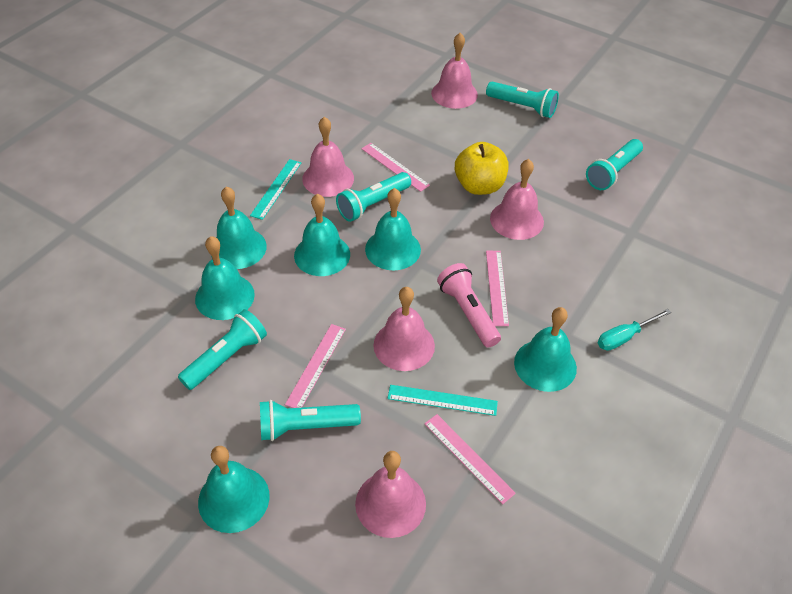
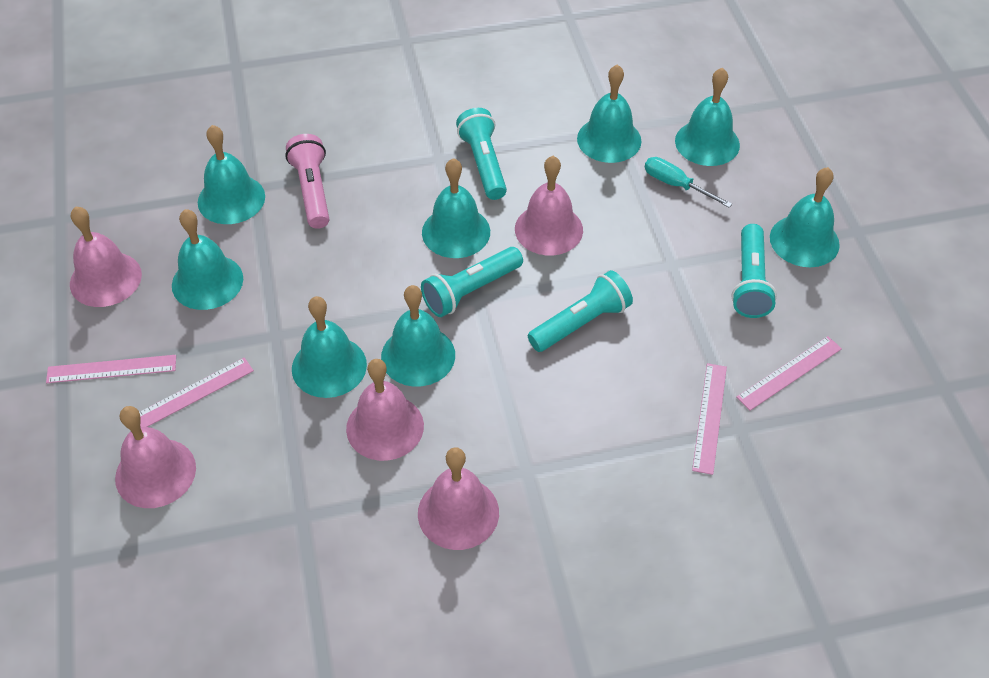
turquoise bell: [195,236,255,320] [198,446,270,533] [211,186,267,269] [294,194,350,276] [365,188,421,270] [514,307,577,392] = 6 -> [172,209,243,310] [198,125,265,224] [292,296,367,398] [381,285,455,387] [422,158,490,258] [577,65,642,163] [675,68,740,166] [770,167,840,267] = 8
turquoise flashlight: [178,309,267,390] [260,400,361,441] [336,172,411,222] [486,82,559,118] [586,139,643,190] = 5 -> [421,247,523,317] [456,108,507,200] [528,270,633,352] [731,224,777,318] = 4
turquoise ruler: [250,159,301,220] [387,385,498,416] = 2 -> none = 0
yellow apple: [455,142,509,195] = 1 -> none = 0

